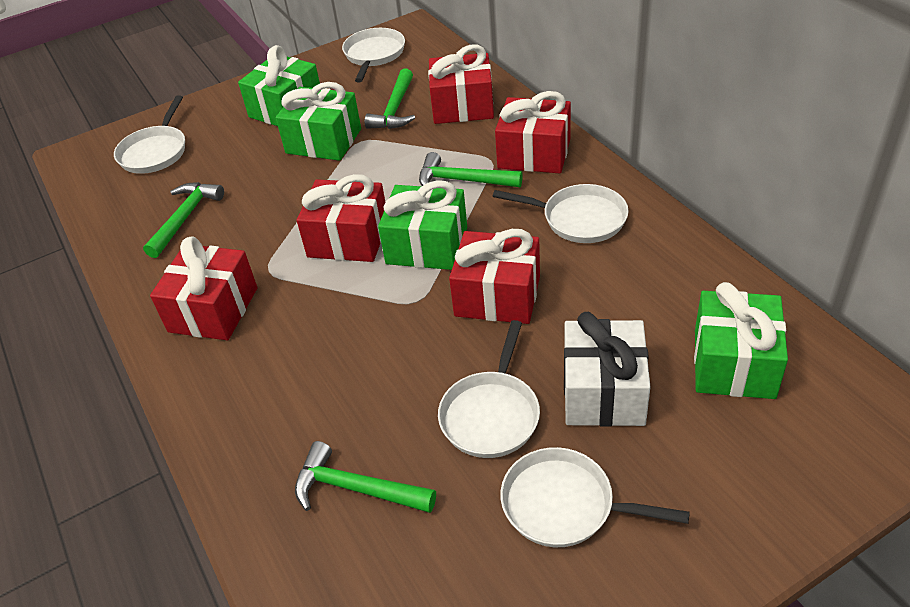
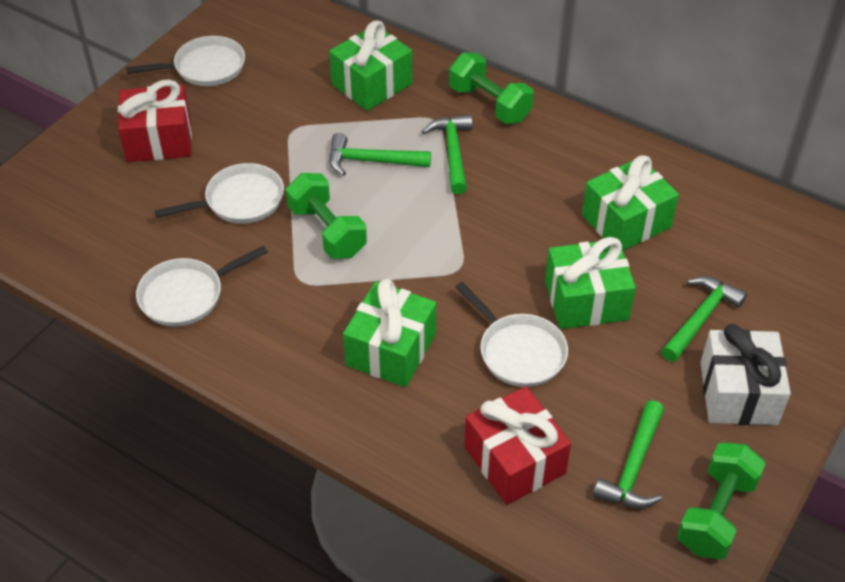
green dumbbell: none = 0 -> [286,173,367,259] [449,53,534,124] [677,442,766,560] = 3
red gift: [150,236,257,340] [297,174,385,262] [428,45,494,124] [449,229,540,324] [495,91,571,173] = 5 -> [118,79,192,162] [464,386,571,505] = 2
white pan: [114,95,185,174] [342,28,405,82] [438,320,540,458] [493,184,629,243] [500,447,690,547] = 5 -> [126,36,245,86] [136,246,268,327] [154,163,284,224] [455,282,568,387] = 4

